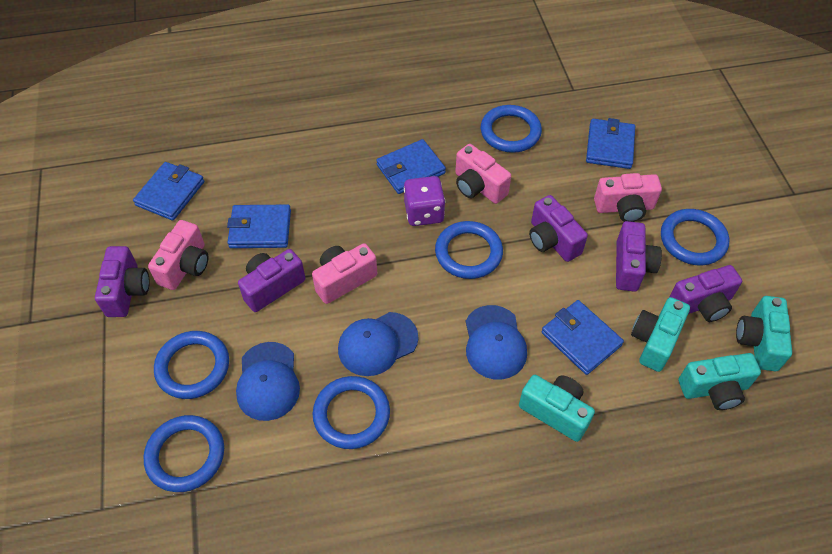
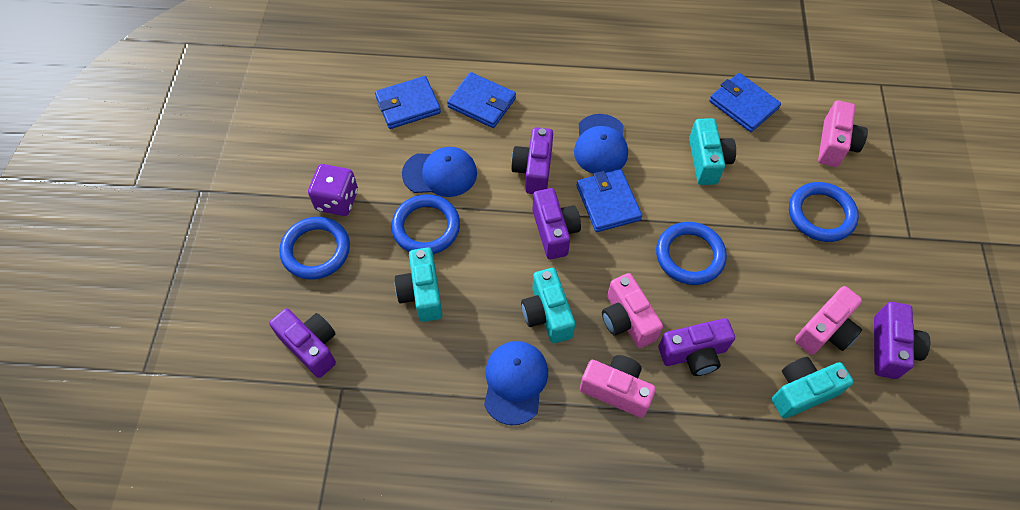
blue ring: [143,415,224,492] [154,331,229,399] [313,376,390,449] [435,221,503,279] [481,105,542,153] [661,209,729,266] = 6 -> [279,217,350,279] [391,194,460,254] [656,222,727,285] [789,182,859,242] = 4
blue wallet: [133,162,204,221] [227,205,291,248] [376,139,446,194] [541,300,624,375] [586,118,635,169] = 5 -> [375,76,441,129] [447,72,516,128] [576,169,642,232] [709,73,781,132] = 4

